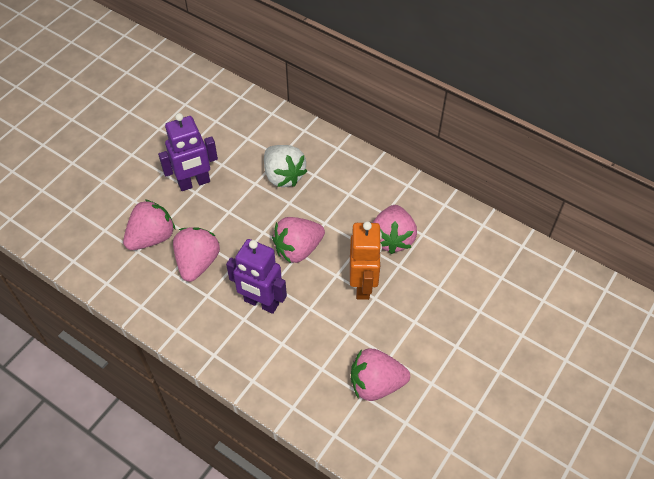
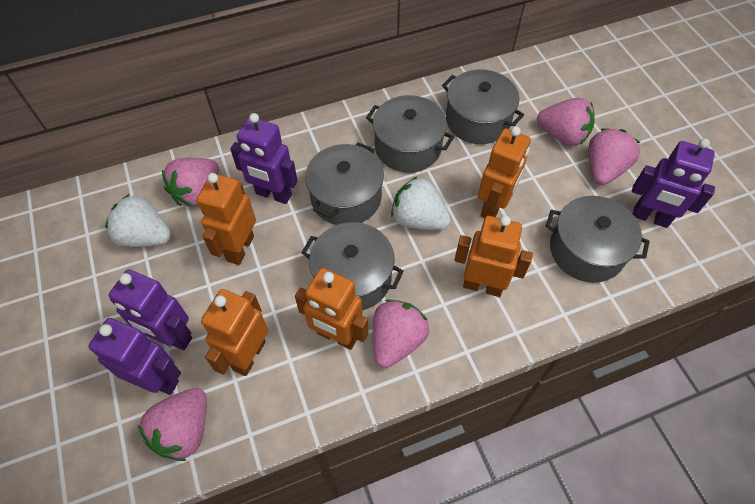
grey pot: none = 0 -> [301,222,404,310] [305,142,384,225] [366,95,454,172] [442,70,524,144] [546,196,650,283] = 5
orange robot: [350,221,382,300] = 1 -> [197,173,256,265] [201,289,268,376] [295,268,368,350] [455,215,533,297] [478,126,531,218] = 5
purple robot: [158,113,218,191] [226,239,287,314] = 2 -> [88,318,181,395] [108,269,192,350] [230,113,298,204] [632,138,715,228] = 4
white strawberry: [264,145,307,187] = 1 -> [105,194,171,247] [391,176,451,230] = 2

